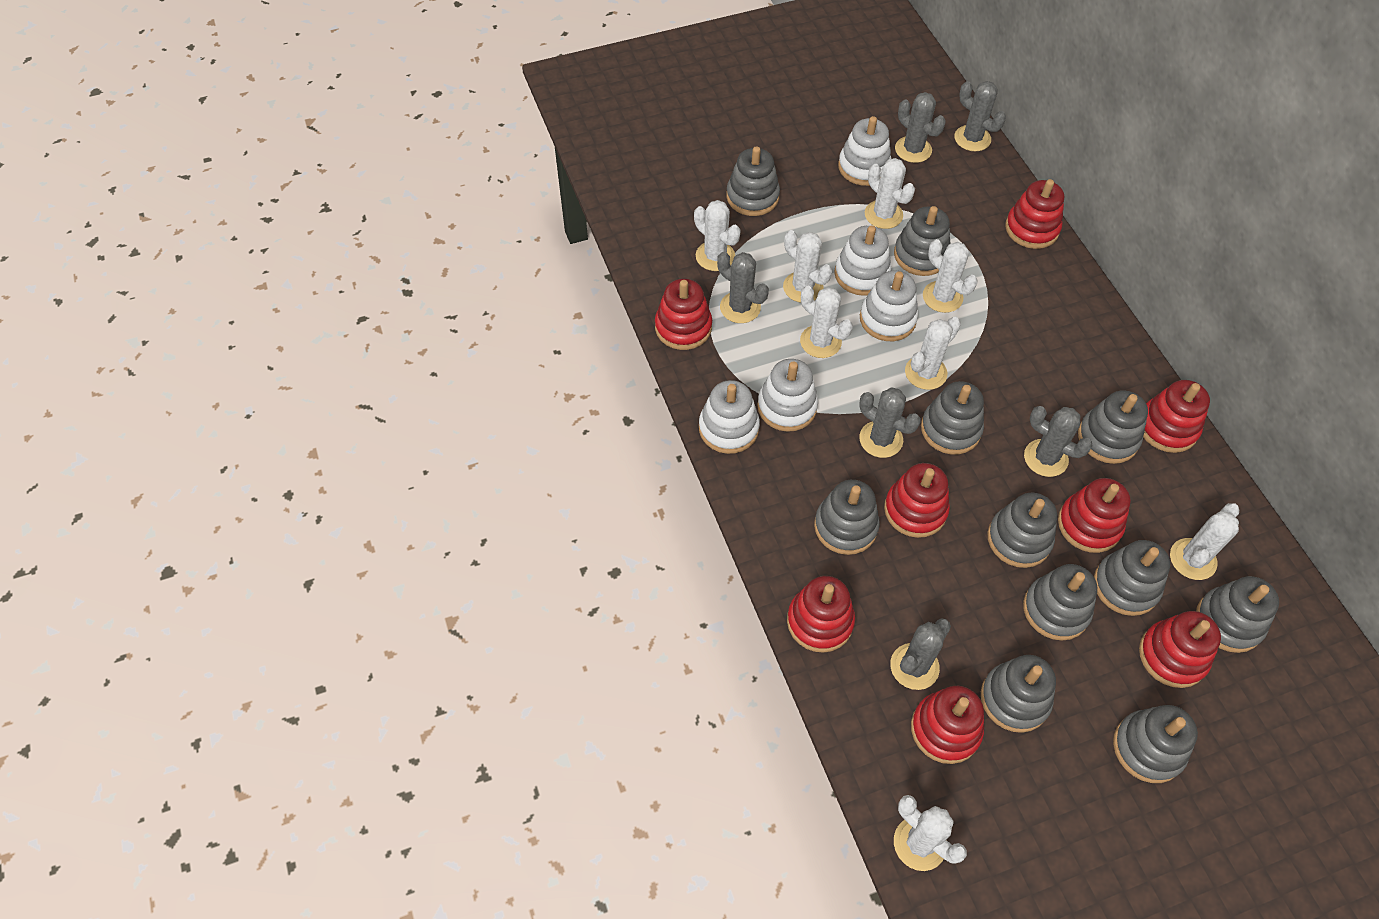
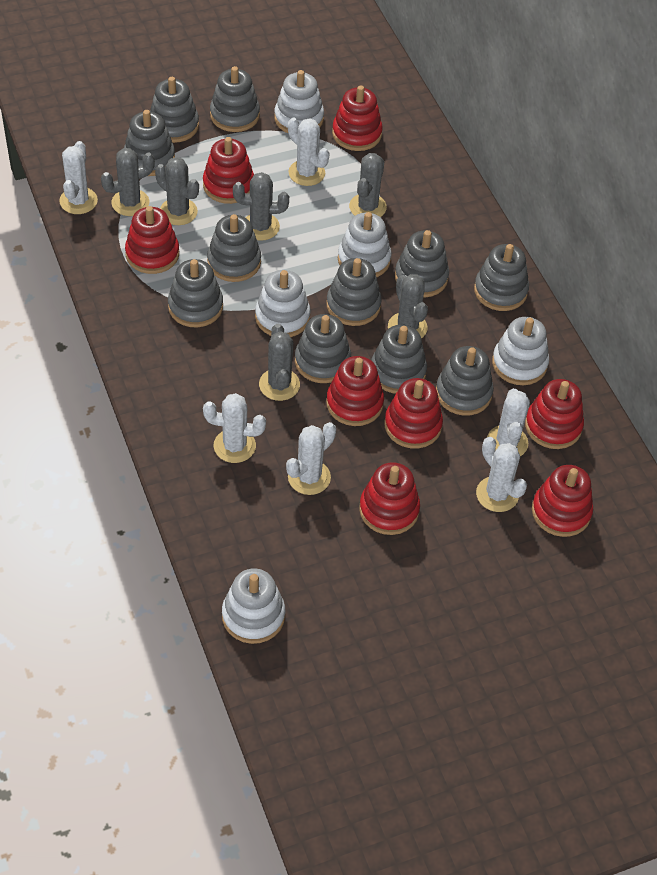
white cactus: [694,200,741,271] [783,230,832,303] [800,286,853,358] [865,158,915,229] [894,795,967,871] [905,317,961,390] [923,239,978,313] [1170,503,1239,580] = 8 -> [59,141,98,214] [203,393,266,463] [286,422,336,495] [288,118,330,186] [476,437,527,512] [487,388,530,456] = 6

